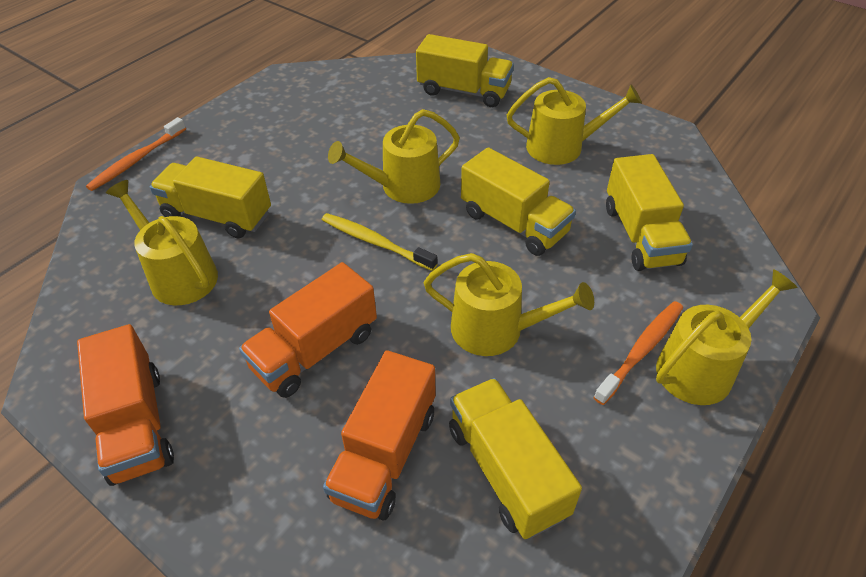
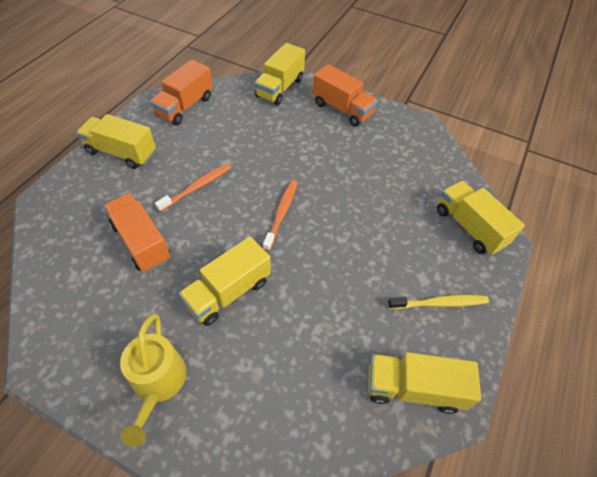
yellow watering can: [106,180,218,305] [328,109,460,204] [424,253,594,356] [507,77,642,165] [656,269,798,405] = 5 -> [120,314,186,447] = 1

